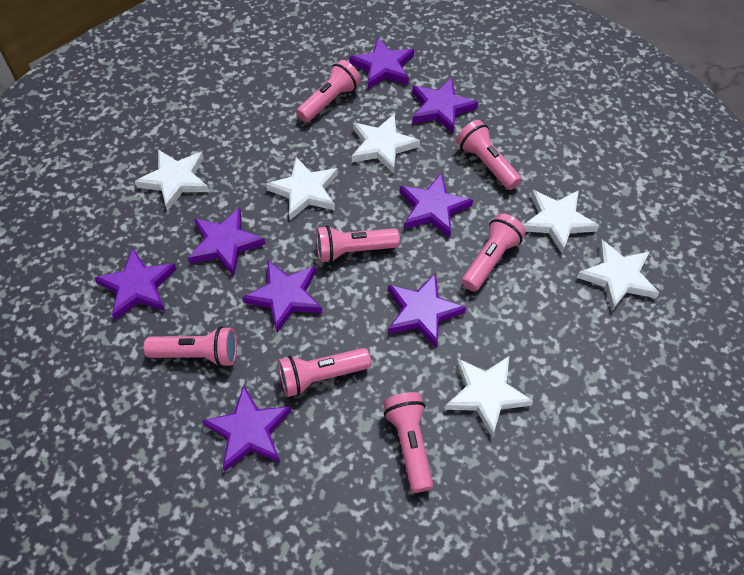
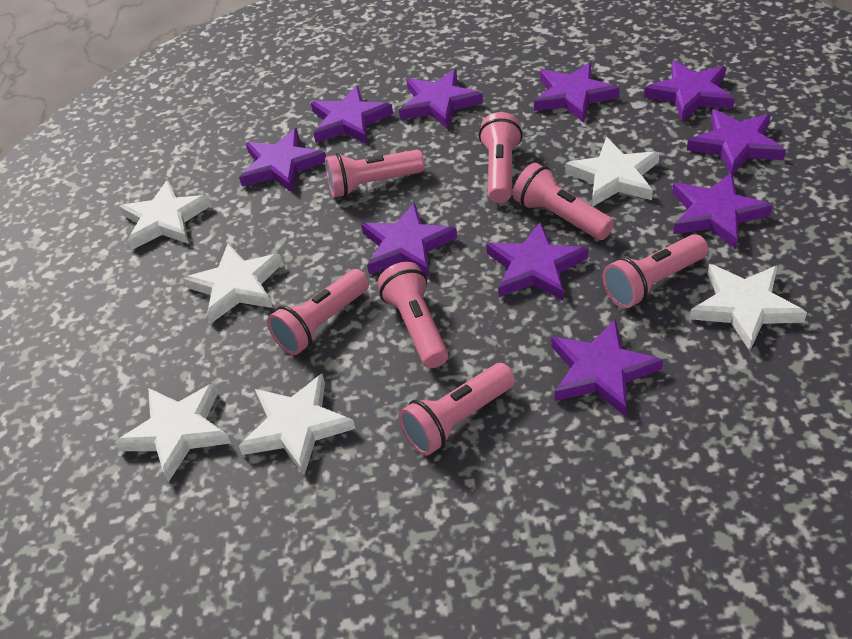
purple star: [95,248,177,320] [188,207,266,276] [202,385,291,472] [242,261,323,333] [349,38,414,89] [388,273,466,348] [400,173,473,238] [412,78,478,134] = 8 -> [239,128,326,193] [311,86,393,144] [361,202,457,278] [399,69,483,129] [486,222,588,301] [534,62,620,123] [551,319,663,417] [644,61,735,121] [672,172,773,249] [687,109,786,175] = 10

